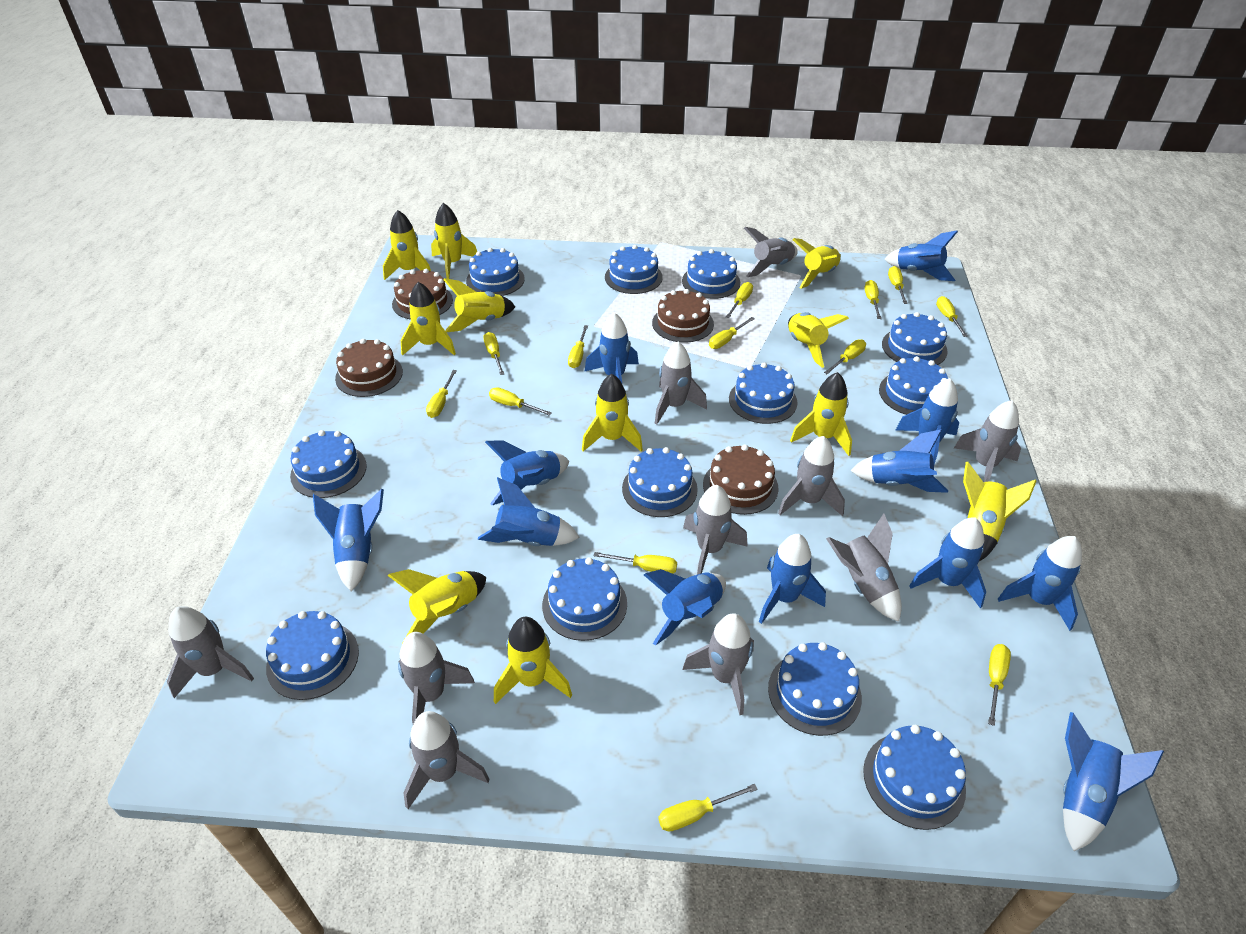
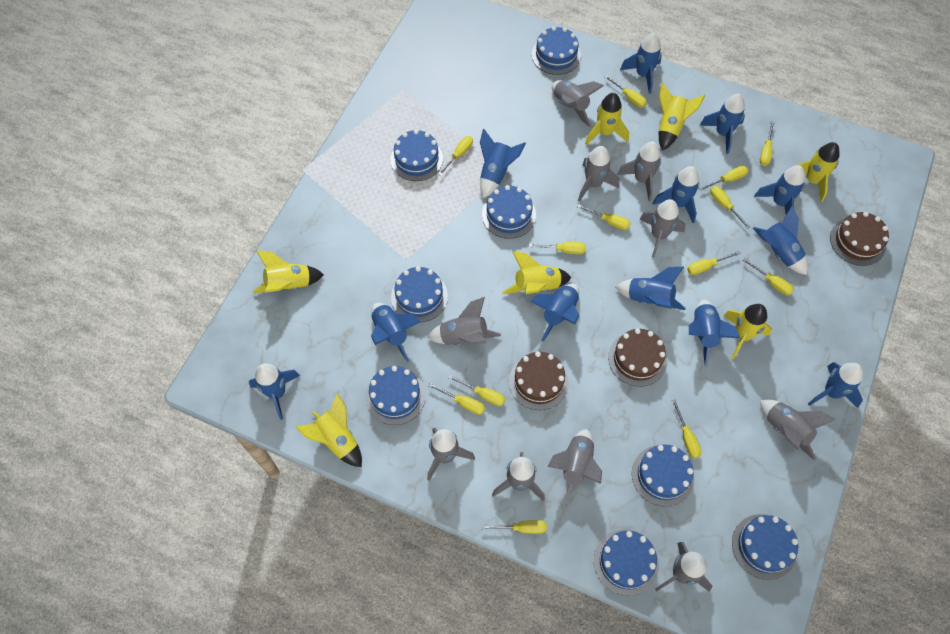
blue cake: [266,611,359,700] [290,430,367,498] [466,248,525,296] [542,557,627,641] [605,245,663,294] [622,447,698,517] [682,249,740,299] [729,363,797,424] [768,642,862,736] [863,725,966,830] [879,356,948,415] [882,312,947,365] = 12 -> [366,366,426,425] [391,130,443,181] [391,266,448,322] [482,185,536,239] [532,26,581,75] [594,529,659,596] [632,444,694,507] [732,514,798,580] = 8
brown cake: [335,339,403,397] [392,269,453,320] [652,289,714,343] [703,445,778,515] = 4 -> [509,351,569,410] [608,328,667,387] [830,212,889,266] = 3
yellow rocket: [383,210,431,280] [387,569,486,644] [401,282,456,356] [431,203,477,279] [443,278,515,332] [494,617,572,704] [582,374,643,452] [788,312,849,368] [790,372,852,456] [792,238,841,289] [963,462,1036,561] = 11 -> [253,250,324,293] [296,393,362,467] [502,251,571,294] [585,93,629,145] [659,83,705,151] [723,304,772,359] [795,142,839,202] = 7

